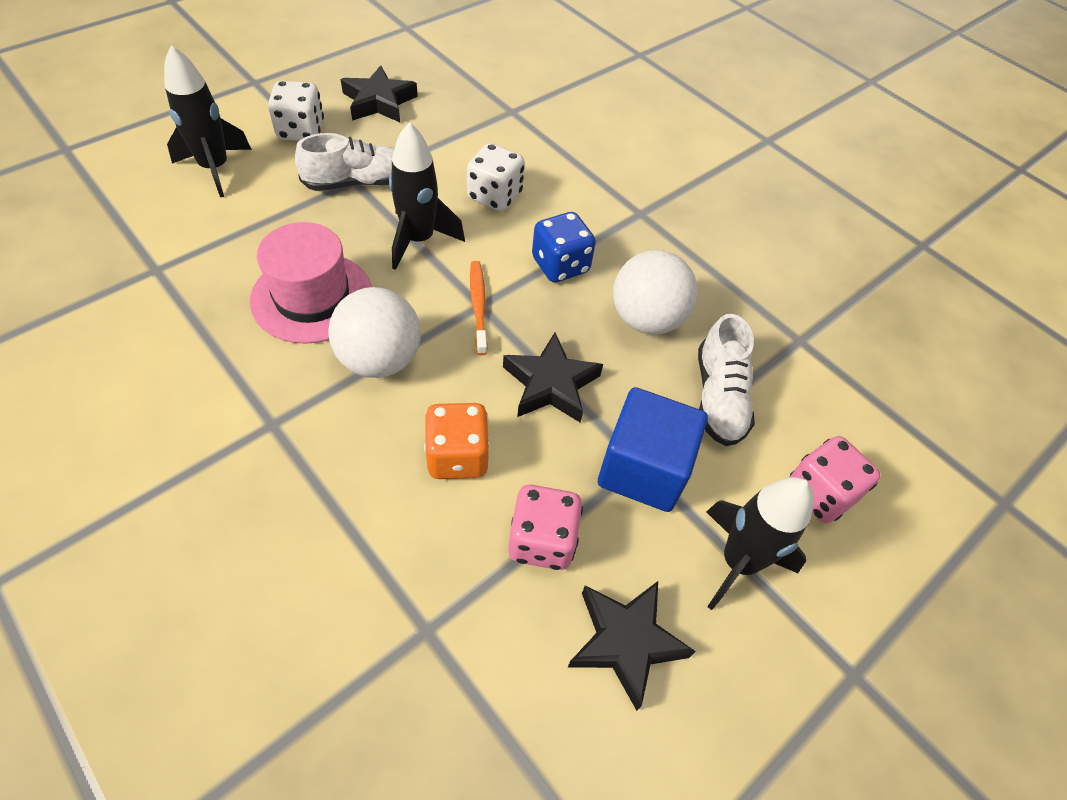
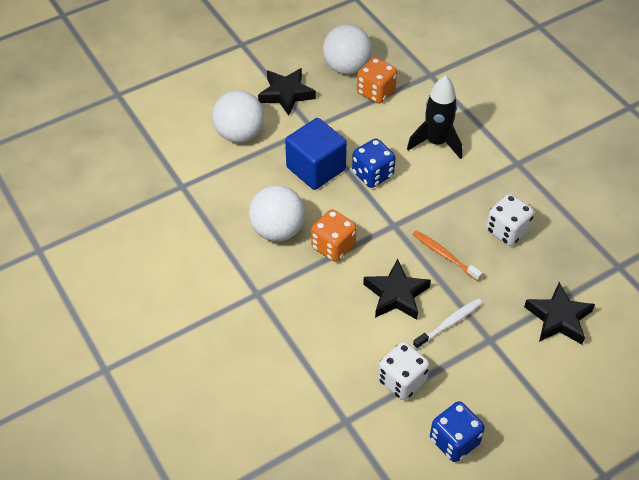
black rocket: [164,45,252,197] [389,122,465,270] [707,477,814,610] = 3 -> [407,75,462,159] = 1
blue dice: [532,212,596,283] = 1 -> [352,139,396,188] [430,401,485,462] = 2
orange dice: [424,403,490,479] = 1 -> [311,209,357,262] [357,58,397,104] = 2
pink dice: [509,485,583,570] [790,436,881,523] = 2 -> none = 0
pink hat: [250,222,372,344] = 1 -> none = 0
white ball: [328,287,421,378] [613,250,698,334] = 2 -> [212,90,264,143] [249,185,305,242] [323,24,372,74] = 3
white shoe: [295,133,395,191] [698,314,755,446] = 2 -> none = 0
white toothbrush: none = 0 -> [413,298,482,349] = 1

